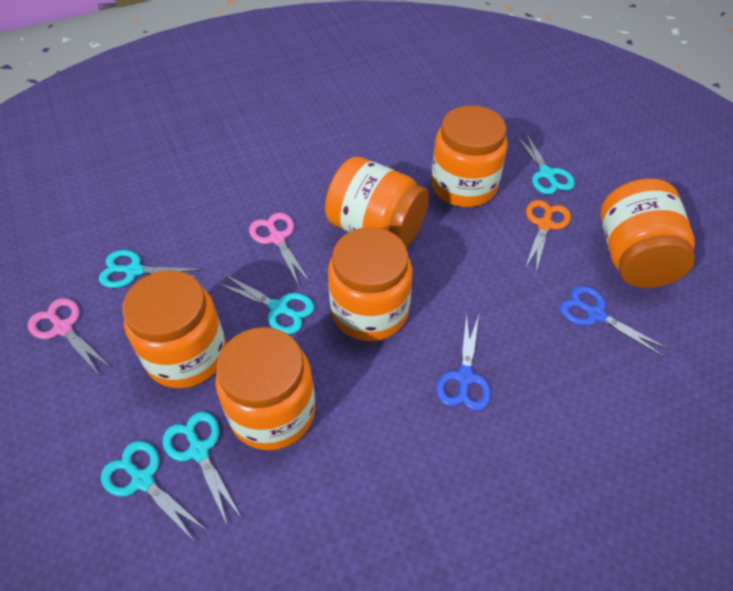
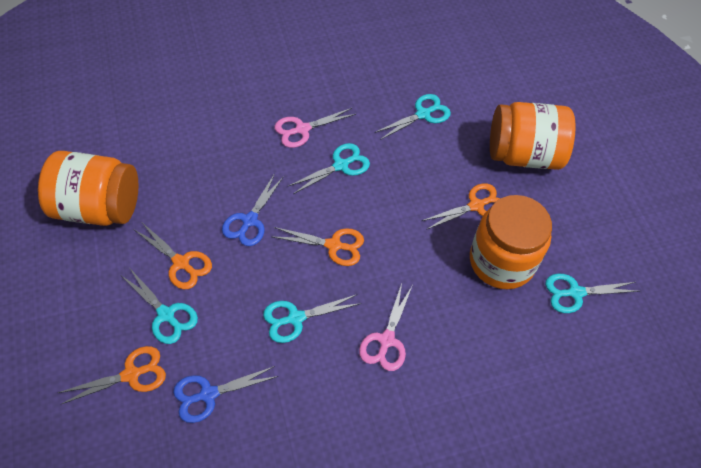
orange jar: [122,270,226,388] [215,327,316,450] [325,157,429,248] [328,227,412,341] [431,105,508,207] [601,179,695,288] = 6 -> [38,151,139,226] [470,195,552,289] [490,102,575,170] = 3
orange scissors: [525,200,571,272] = 1 -> [58,346,166,405] [133,223,212,289] [273,227,364,266] [422,183,500,230] = 4

